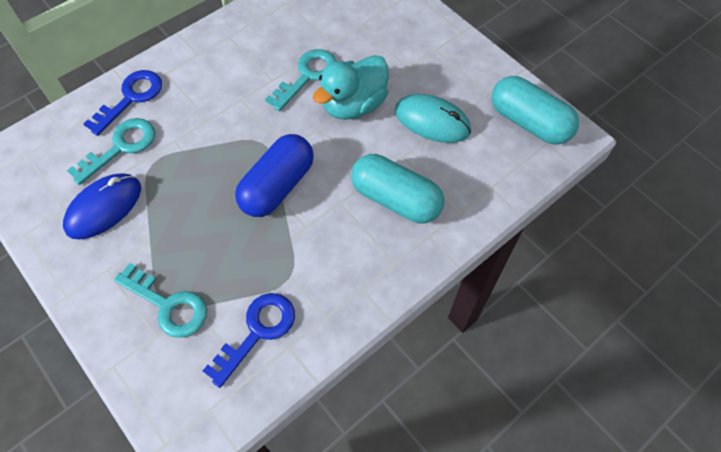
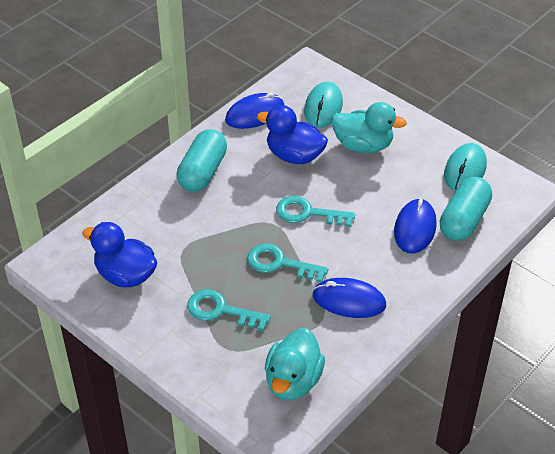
blue capsule: [235,134,314,217] = 1 -> none = 0
blue duck: none = 0 -> [82,222,157,288] [257,105,328,164] = 2
blue key: [84,70,162,136] [203,293,295,388] = 2 -> none = 0
blue mouse: [63,174,141,240] = 1 -> [225,93,284,129] [313,278,386,318] [394,199,437,253] = 3
turquoise duck: [313,55,389,120] = 1 -> [265,328,325,400] [332,102,407,153] = 2
turquoise mouse: [395,94,471,143] = 1 -> [304,82,343,128] [444,143,487,191] = 2

